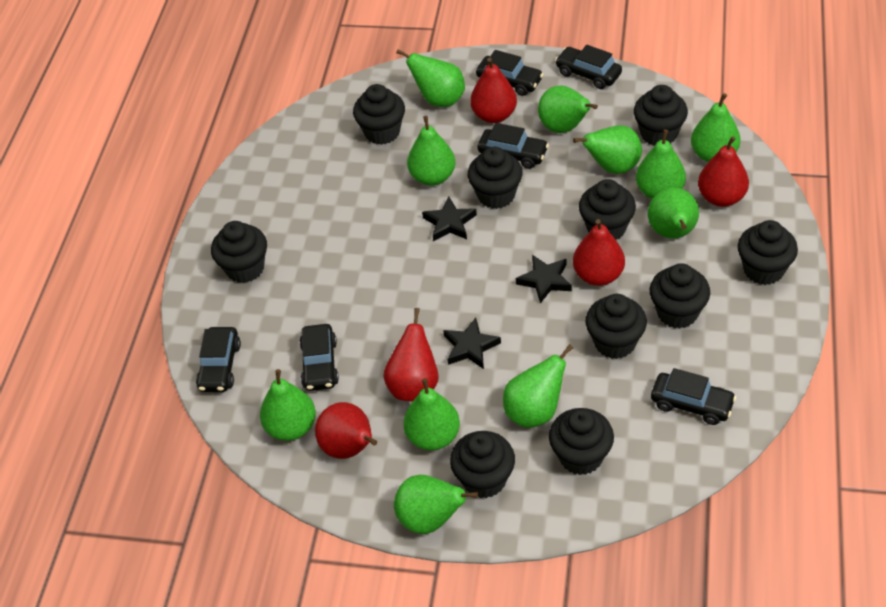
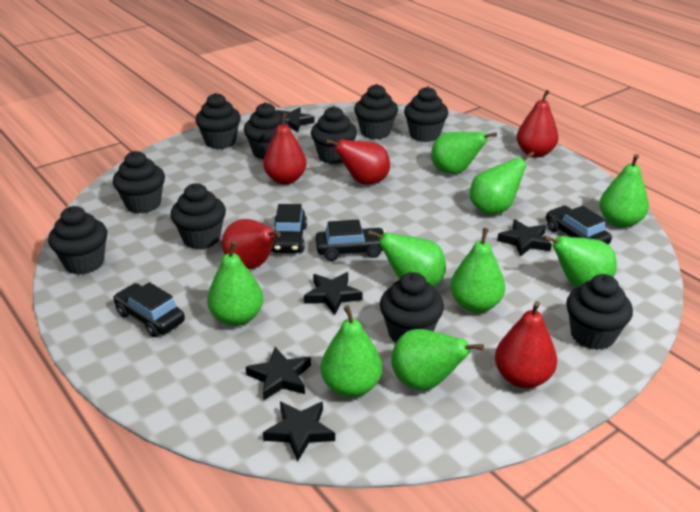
black car: [196,327,241,392] [300,324,339,391] [476,50,543,96] [478,123,549,169] [555,45,622,89] [651,368,736,425] = 6 -> [113,282,185,337] [271,204,307,253] [315,219,386,261] [546,205,612,245] = 4
black star: [422,197,477,241] [443,318,501,369] [516,255,572,303] = 3 -> [246,347,311,400] [263,402,335,461] [277,107,315,132] [304,272,362,315] [497,219,552,257] = 5
green pear: [260,369,316,441] [394,475,478,534] [396,49,465,107] [403,378,460,450] [407,116,455,186] [503,344,573,428] [538,85,598,133] [573,125,642,174] [636,130,686,199] [648,188,699,239] [691,93,741,162] = 11 -> [207,241,263,326] [321,305,382,398] [367,230,446,287] [391,329,484,390] [431,132,497,174] [450,228,505,313] [470,151,535,215] [543,236,617,288] [599,154,649,228] = 9

